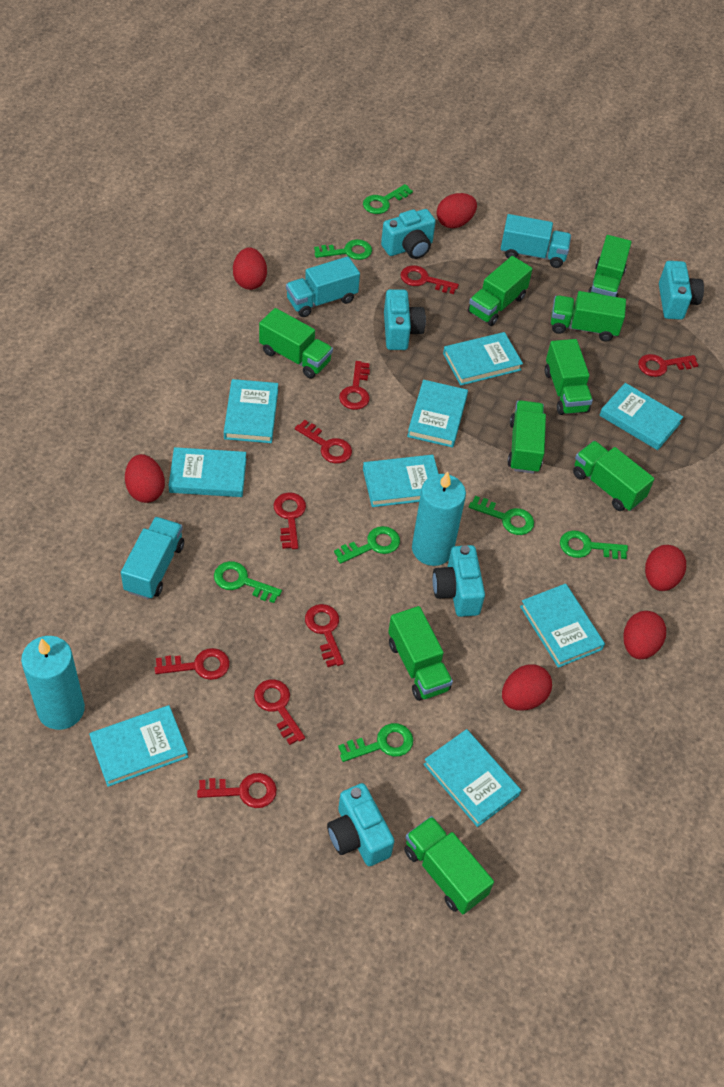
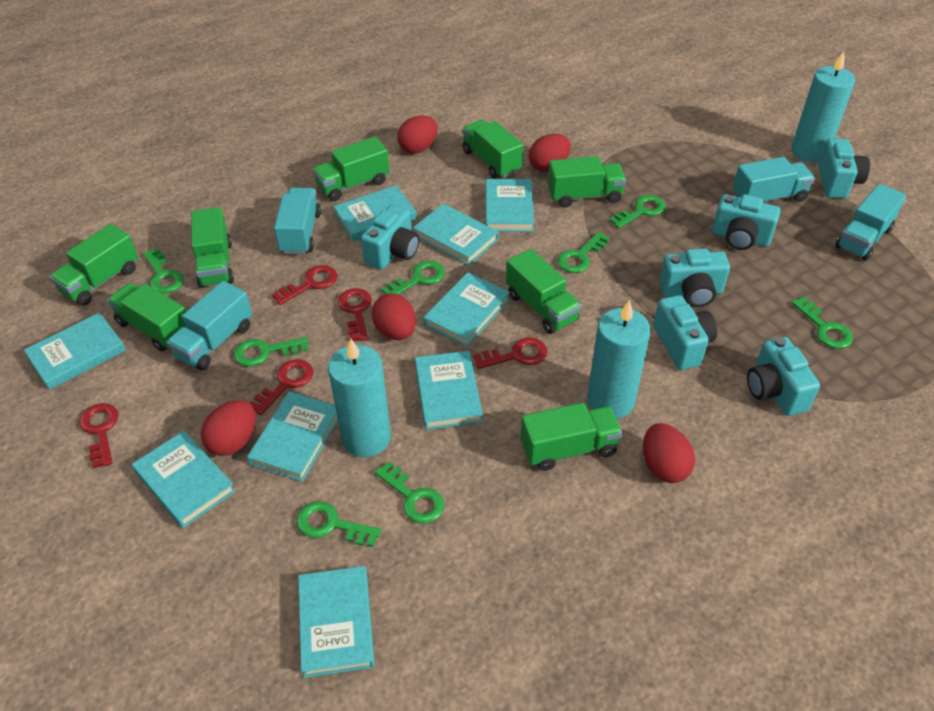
green key: [214,561,282,603] [314,239,372,260] [334,526,400,564] [338,723,413,762] [363,184,413,214] [469,496,534,535] [560,530,628,559] = 7 -> [143,248,184,294] [234,337,308,367] [296,501,381,547] [375,461,445,524] [381,261,445,295] [557,232,610,273] [609,195,666,228] [792,297,853,349] = 8
green truck: [259,308,333,378] [388,606,453,701] [404,816,494,914] [468,256,533,326] [507,400,546,474] [545,339,593,415] [551,291,626,342] [573,441,654,511] [588,235,632,297] = 9 -> [50,224,138,305] [107,283,186,352] [191,207,234,288] [312,137,390,201] [462,120,523,179] [506,249,582,334] [521,403,623,471] [548,156,626,208] = 8
red egg: [125,454,165,503] [233,247,267,290] [437,193,477,228] [502,664,552,711] [623,611,666,659] [645,545,686,591] = 6 -> [201,400,256,456] [372,293,416,340] [397,116,438,154] [529,134,571,172] [643,423,695,483] = 5
red key: [155,648,230,680] [197,773,277,808] [254,679,305,745] [273,492,306,549] [295,420,352,464] [305,604,344,667] [339,361,370,410] [400,265,459,294] [638,354,698,377] = 9 -> [79,403,118,469] [250,359,313,415] [272,265,337,305] [338,288,372,341] [474,338,548,369] = 5
turquoise camera: [327,783,394,866] [381,209,436,259] [384,289,426,350] [433,545,485,617] [659,261,704,320] = 5 -> [361,204,420,270] [653,295,717,370] [659,248,730,307] [712,194,781,250] [747,337,820,416] [818,138,870,198] = 6
turquoise candle: [21,636,85,730] [412,472,466,566] = 2 -> [328,339,391,457] [587,300,651,419] [791,51,855,162] = 3
turquoise truck: [121,517,184,599] [286,256,360,317] [501,214,571,268] = 3 -> [167,281,252,370] [274,188,321,255] [733,157,815,202] [835,184,906,261] = 4

